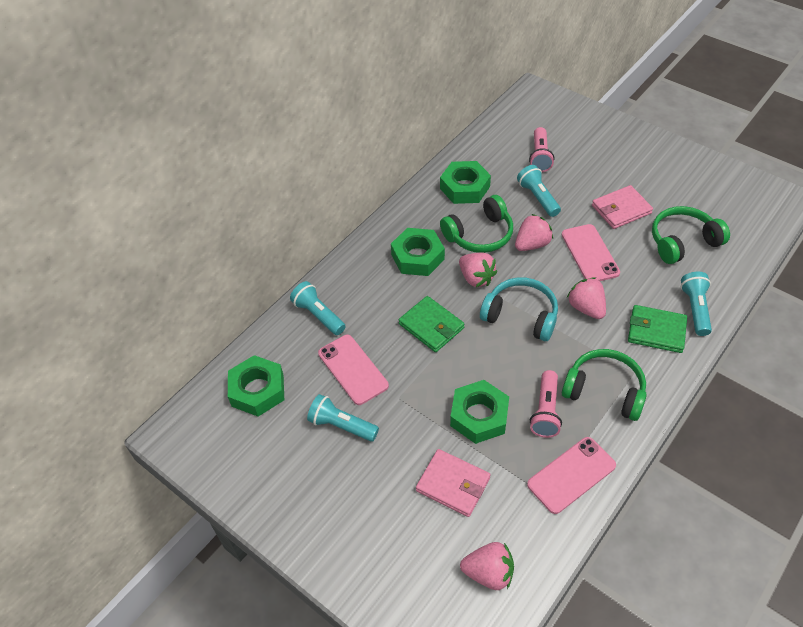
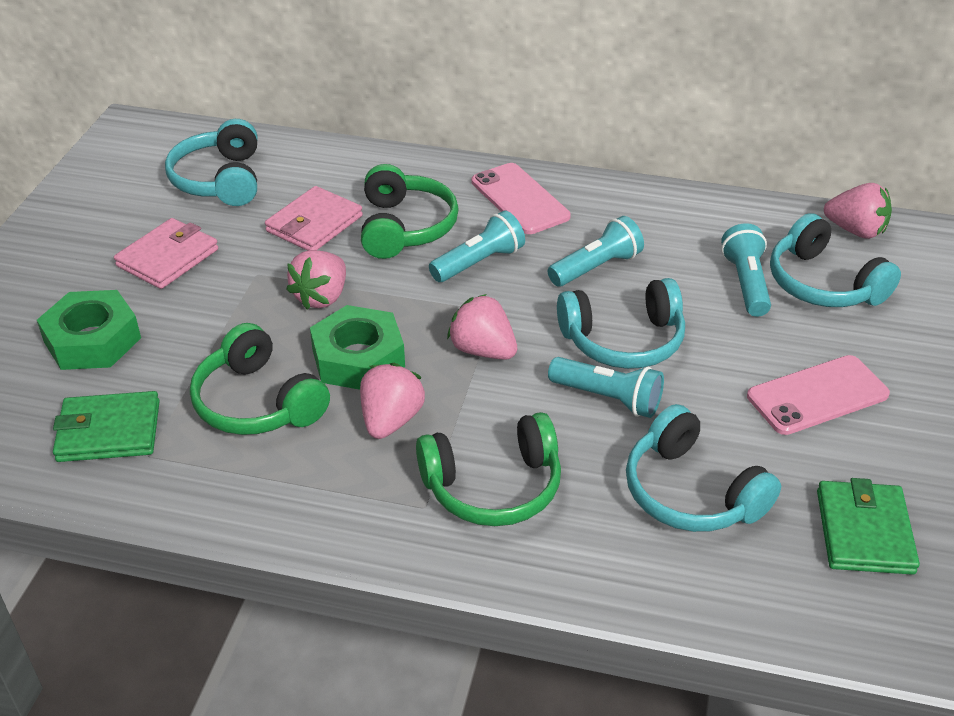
green nut: [228,355,284,417] [391,228,445,276] [440,161,491,204] [450,380,509,444] = 4 -> [37,290,141,370] [310,305,405,390] = 2
pink flashlight: [529,127,554,172] [530,370,562,438] = 2 -> none = 0
pink phone: [318,335,389,405] [527,437,616,514] [562,224,620,281] = 3 -> [472,163,571,234] [747,355,890,435] = 2
turquoise headphones: [480,277,558,341] = 1 -> [165,119,257,206] [557,278,685,369] [626,404,781,532] [770,213,901,307] = 4

